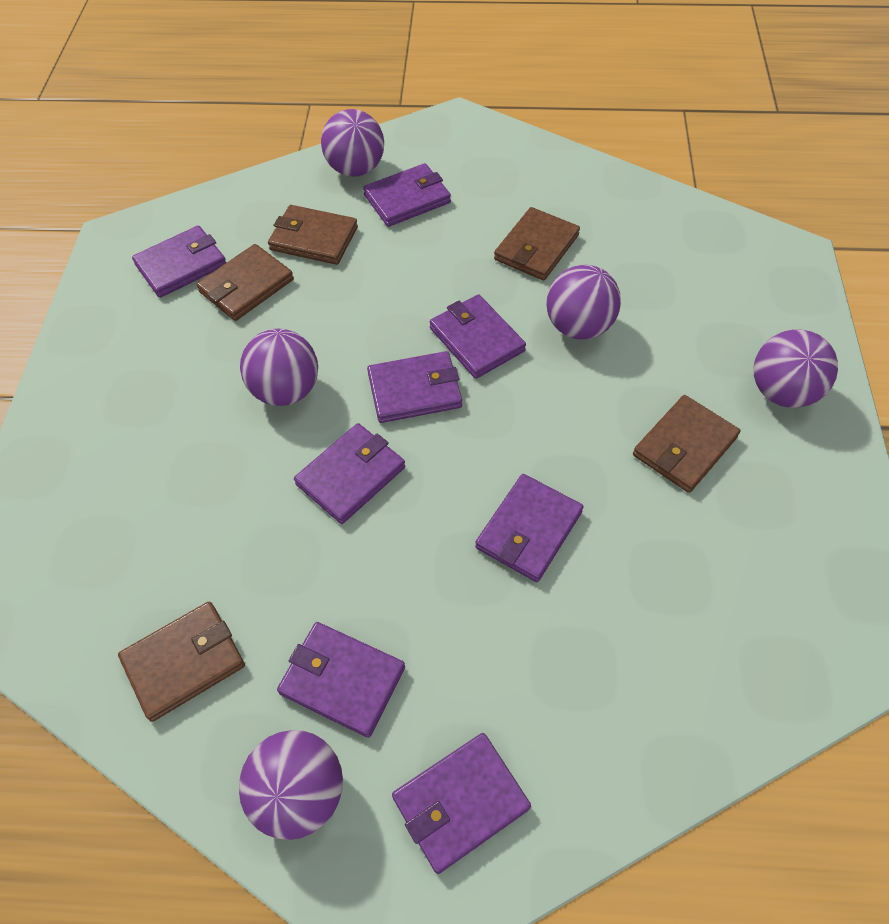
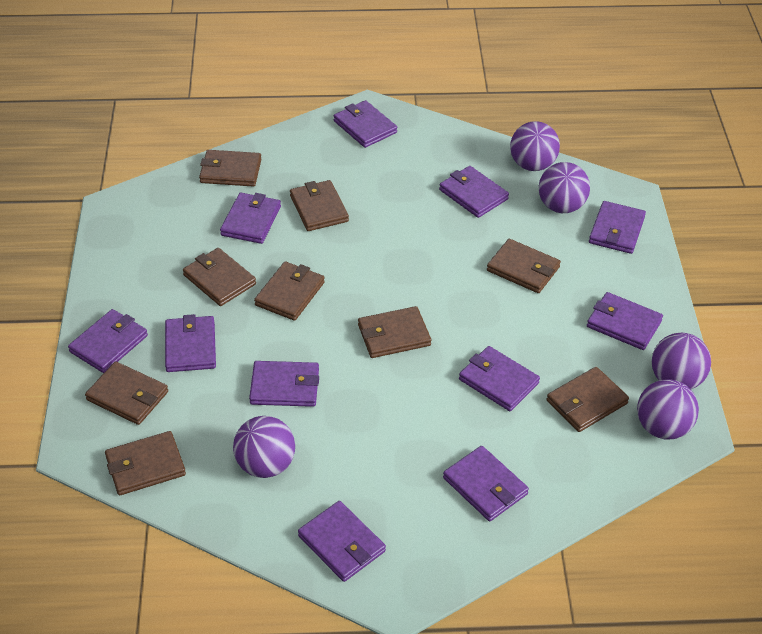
brown wallet: [118,601,245,722] [196,244,294,321] [268,205,358,265] [494,207,580,281] [633,395,740,493] = 5 -> [85,361,168,425] [105,431,186,496] [183,248,256,306] [199,150,261,187] [254,261,325,321] [290,180,349,231] [358,306,431,358] [487,239,561,293] [547,367,629,432] = 9
purple wallet: [132,225,227,298] [277,622,405,738] [294,423,405,524] [363,163,451,227] [367,351,462,423] [392,733,531,874] [430,294,526,379] [475,474,583,582] = 8 -> [68,309,148,373] [165,314,216,372] [220,192,281,244] [249,361,319,407] [298,501,386,582] [334,100,397,148] [439,166,509,218] [443,446,529,521] [459,346,540,411] [587,292,663,350] [589,201,646,254] = 11

